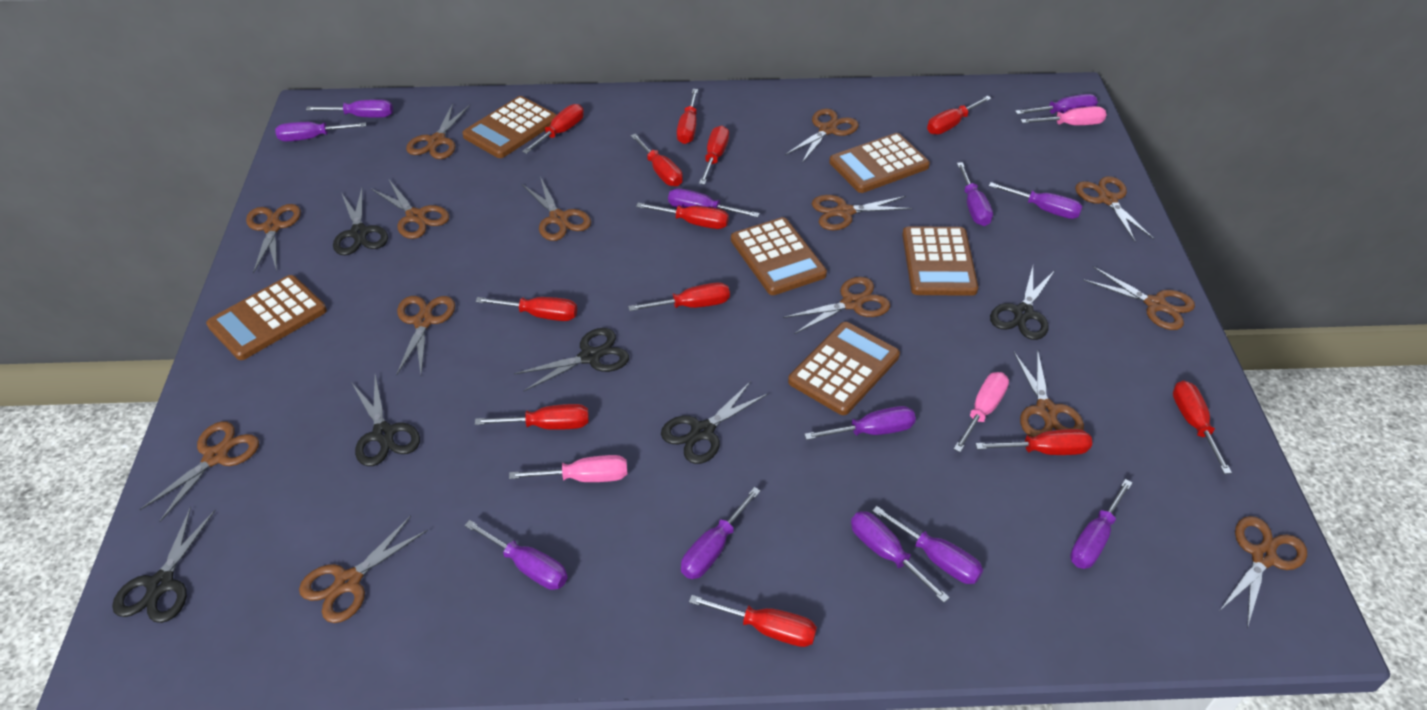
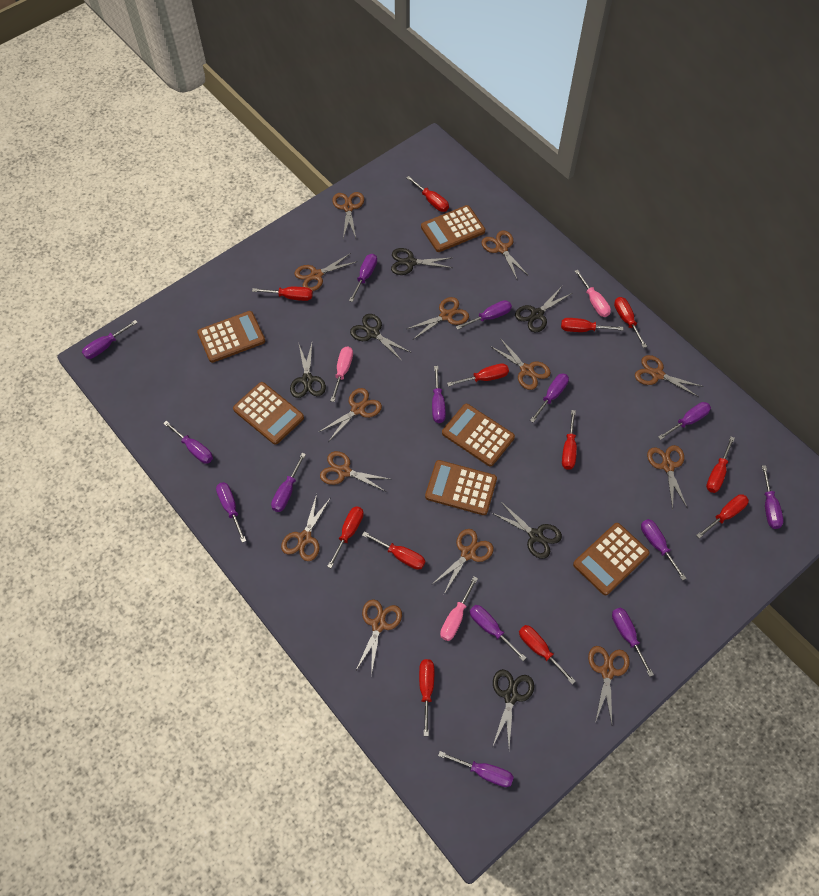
brown scissors: [140,421,259,522] [246,204,301,273] [299,516,428,623] [371,180,449,239] [396,296,455,376] [406,103,470,159] [522,177,591,241] [783,277,890,334] [785,109,859,163] [812,195,913,230] [1014,349,1084,437] [1075,176,1154,242] [1083,266,1195,330] [1220,516,1307,628] = 14 -> [281,494,330,561] [294,253,356,291] [319,388,382,442] [320,451,389,491] [332,192,364,238] [355,599,402,676] [407,297,469,339] [433,529,494,594] [481,231,529,279] [490,338,551,390] [588,646,630,724] [635,355,703,397] [647,445,688,509] = 13
purple screwdriver: [275,122,366,141] [306,99,393,118] [464,520,568,590] [668,188,760,218] [681,487,761,579] [804,406,916,440] [851,511,950,603] [872,506,983,584] [957,162,993,226] [989,182,1083,219] [1015,94,1098,115] [1070,479,1132,569] = 12 -> [82,320,138,359] [163,421,213,464] [216,482,246,543] [271,453,306,512] [349,254,377,302] [432,366,446,423] [438,751,514,787] [456,300,512,330] [470,605,526,661] [530,373,569,423] [612,608,654,677] [641,519,686,580] [658,402,711,440] [762,465,784,529] = 14

